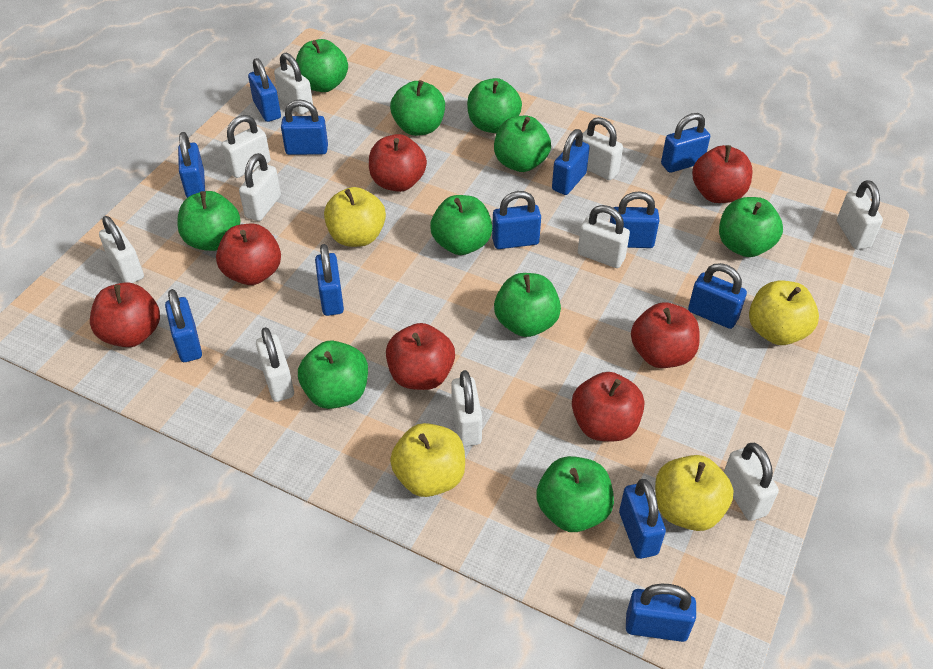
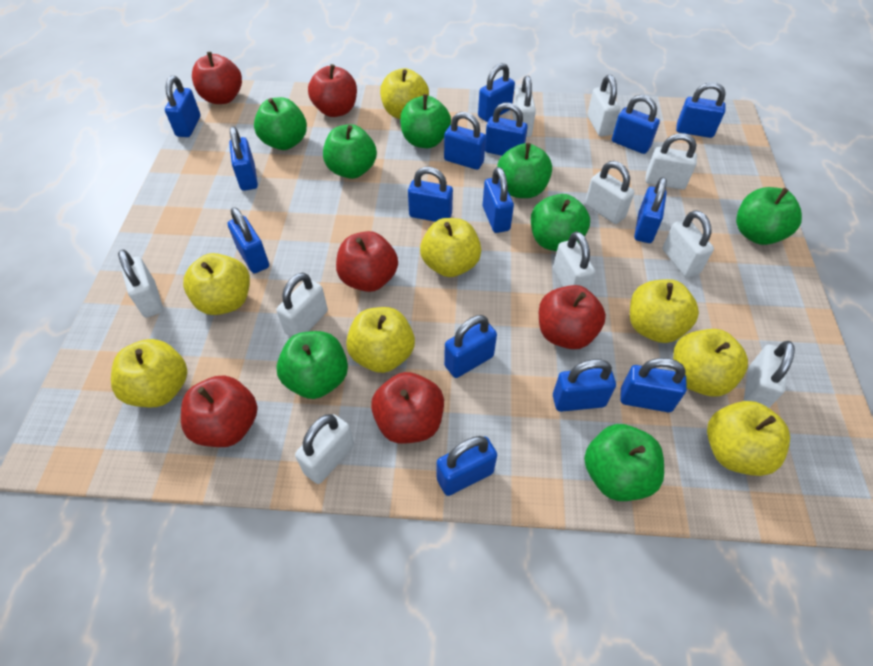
blue padlock: [165,289,202,362] [178,132,205,198] [248,58,281,122] [281,100,328,155] [315,244,344,316] [492,191,541,249] [552,129,590,195] [610,191,660,248] [619,479,666,559] [626,584,696,642] [661,113,710,173] [688,263,747,329] = 12 -> [165,76,201,137] [228,207,269,273] [229,127,258,191] [408,167,453,222] [437,436,497,496] [444,112,486,170] [444,315,497,378] [478,63,515,122] [483,167,514,233] [485,103,528,156] [553,359,616,412] [612,95,660,154] [620,358,687,412] [634,177,667,243] [676,82,726,138] = 15
green apple: [177,191,240,251] [296,39,348,92] [298,341,368,409] [390,80,445,136] [430,195,492,255] [467,78,522,133] [494,116,551,172] [494,273,561,337] [536,456,614,532] [719,197,783,257] = 10 -> [254,97,307,150] [276,331,348,399] [323,124,377,179] [400,94,451,148] [497,143,552,198] [531,194,590,251] [584,424,664,501] [736,187,802,245] = 8
red apple: [90,282,160,347] [216,224,281,285] [369,134,427,192] [386,323,455,390] [572,372,644,441] [631,302,700,368] [692,145,753,203] = 7 -> [181,376,257,447] [192,52,242,104] [308,64,357,117] [336,231,398,292] [371,372,444,444] [539,285,606,349] = 6
yellow apple: [324,187,386,247] [390,423,465,497] [655,455,734,531] [749,280,819,345] = 4 -> [111,339,187,408] [183,253,250,315] [346,307,415,373] [380,68,429,119] [420,218,481,277] [630,279,699,343] [673,329,748,396] [707,401,790,476] = 8

